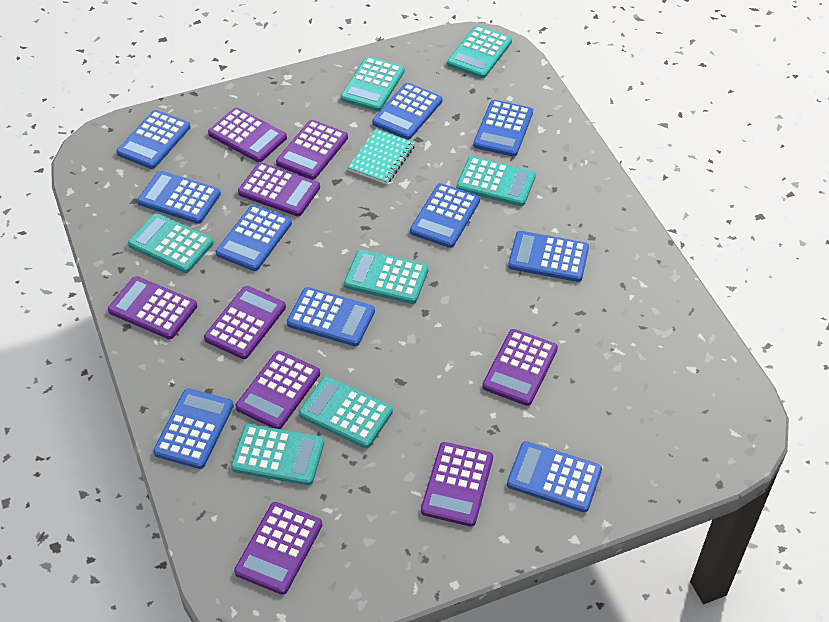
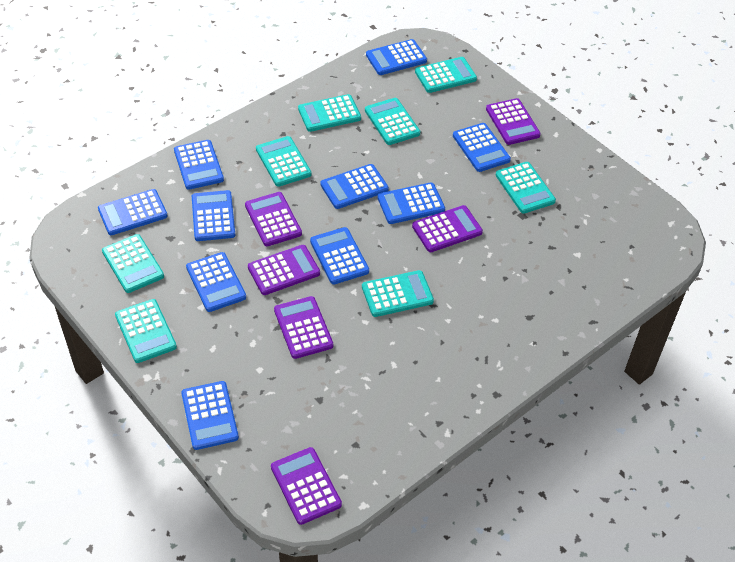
purple calculator: [108,276,197,339] [204,286,286,359] [208,107,287,162] [234,502,322,595] [236,351,320,429] [238,162,320,216] [276,120,348,180] [421,442,493,527] [482,329,558,406] = 9 -> [245,192,302,246] [248,245,320,295] [271,447,342,525] [274,296,333,359] [412,205,483,252] [486,98,541,145] = 6
turquoise calculator: [128,213,214,273] [231,424,324,485] [299,376,393,448] [341,57,405,111] [344,249,429,304] [447,25,512,78] [456,156,536,206] = 7 -> [102,234,164,293] [115,299,177,363] [256,136,311,187] [298,94,361,132] [362,270,434,317] [365,98,420,145] [415,57,477,93] [496,162,556,214] = 8
turquoise notebook: [347,129,415,184] = 1 -> none = 0

